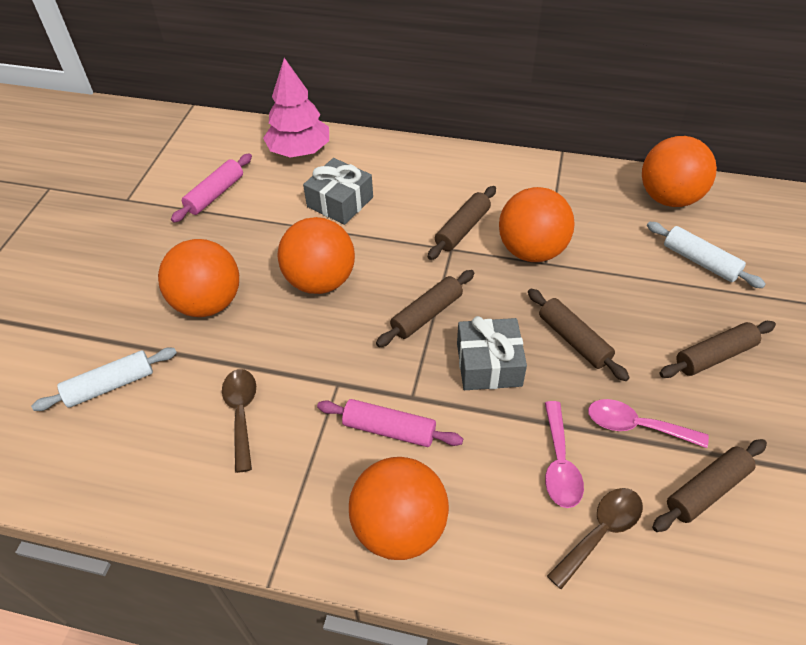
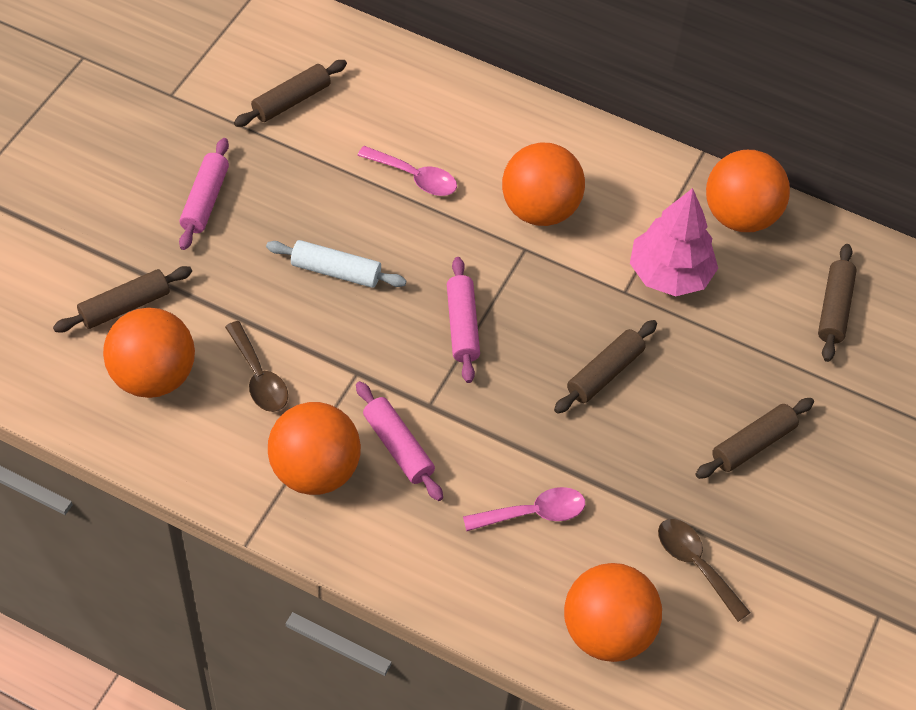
grey gift: [303,158,373,225] [457,316,527,390] = 2 -> none = 0
pink rolling pin: [171,154,252,223] [317,399,463,447] = 2 -> [179,138,229,250] [356,381,443,501] [447,257,480,383] = 3
white rolling pin: [31,348,177,411] [647,222,766,288] = 2 -> [266,240,407,288] = 1

